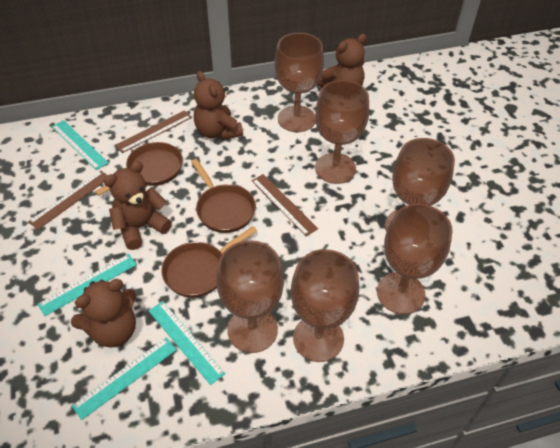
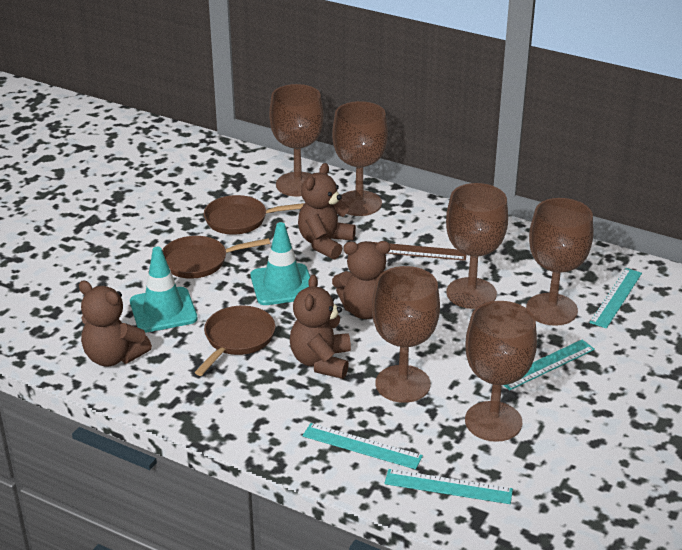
brown ruler: [28,170,107,230] [115,110,192,153] [252,174,318,236] = 3 -> [373,242,466,261] = 1
turquoise traffic cone: none = 0 -> [130,247,198,333] [250,222,310,305] = 2

